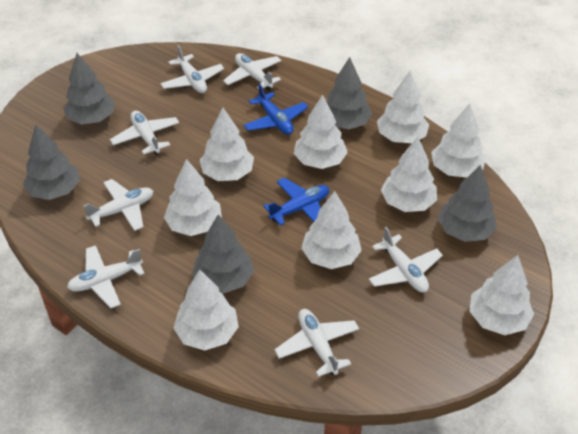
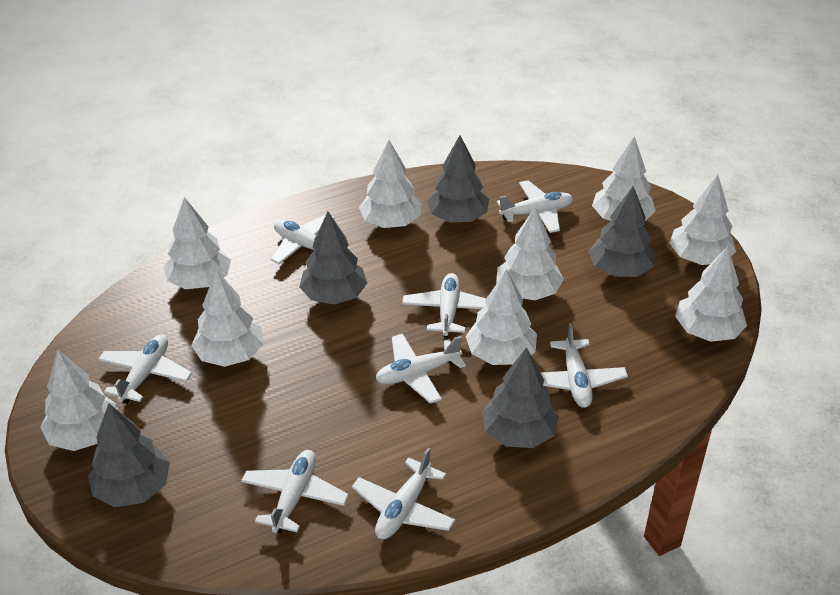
blue plane: [244,83,308,135] [263,178,329,226] = 2 -> none = 0
white plane: [67,245,145,308] [83,179,153,231] [110,111,179,155] [160,45,224,93] [223,53,282,91] [274,309,359,377] [369,227,443,293] = 7 -> [98,335,192,404] [241,450,349,533] [271,215,335,264] [352,448,456,539] [376,334,466,404] [402,273,486,338] [497,180,573,233] [541,323,628,408] = 8

